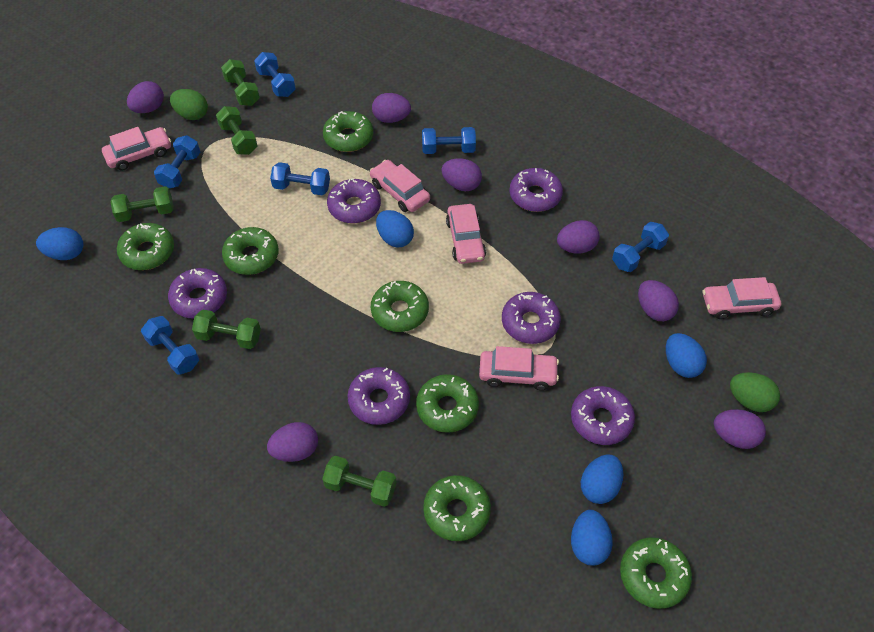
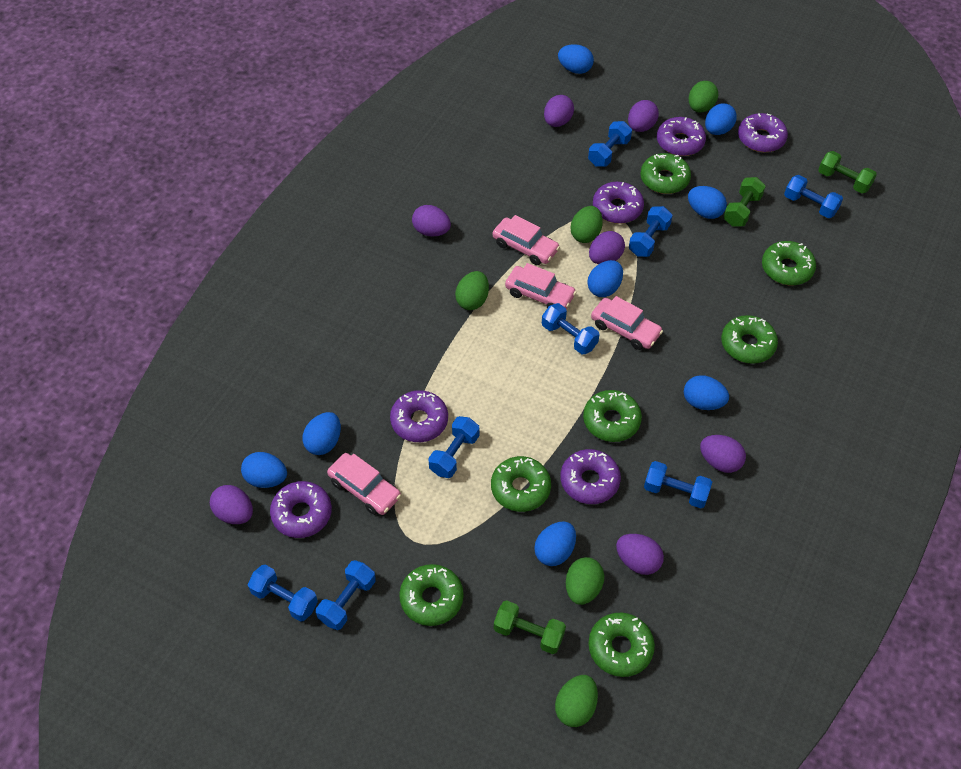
blue dumbbell: [141,316,199,375] [154,135,200,188] [254,52,296,97] [270,162,330,195] [422,127,476,154] [612,222,669,272] = 6 -> [247,565,318,622] [316,560,376,630] [428,416,479,478] [542,303,600,354] [588,121,632,167] [629,206,673,257] [644,461,712,508] [784,175,843,218] = 8
blue egg: [36,227,83,260] [376,210,414,248] [571,510,613,566] [581,454,623,504] [666,333,707,378] = 5 -> [241,452,287,488] [302,412,341,455] [534,521,576,566] [558,44,594,74] [587,260,623,297] [684,375,729,410] [688,186,727,219] [705,103,737,135] = 8
green dumbbell: [110,186,174,222] [192,310,261,349] [216,106,258,155] [221,59,260,106] [322,456,397,507] = 5 -> [494,600,566,654] [724,177,766,226] [818,151,877,193] = 3
green egg: [170,89,208,120] [730,372,780,412] = 2 -> [455,271,489,310] [555,675,598,727] [566,557,604,605] [570,206,603,243] [689,81,718,112] = 5
pink car: [102,127,171,171] [370,160,430,212] [446,204,486,264] [479,346,559,390] [703,277,781,319] = 5 -> [327,453,401,515] [493,215,560,265] [505,263,577,309] [591,296,663,350] = 4

